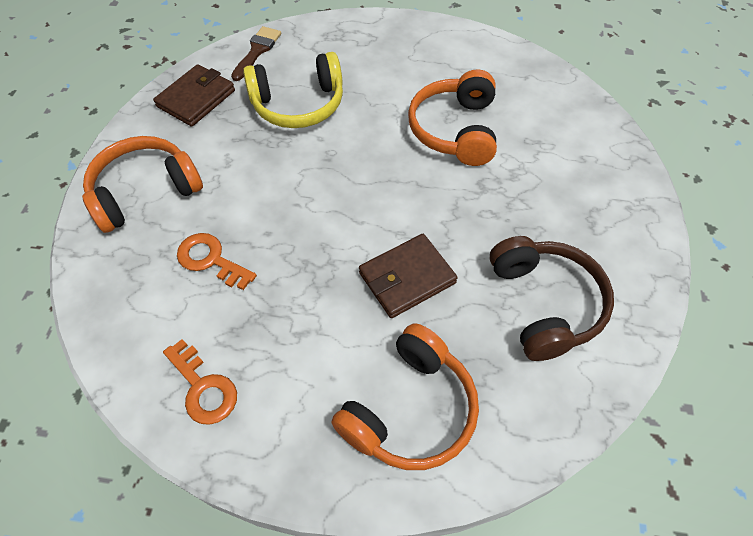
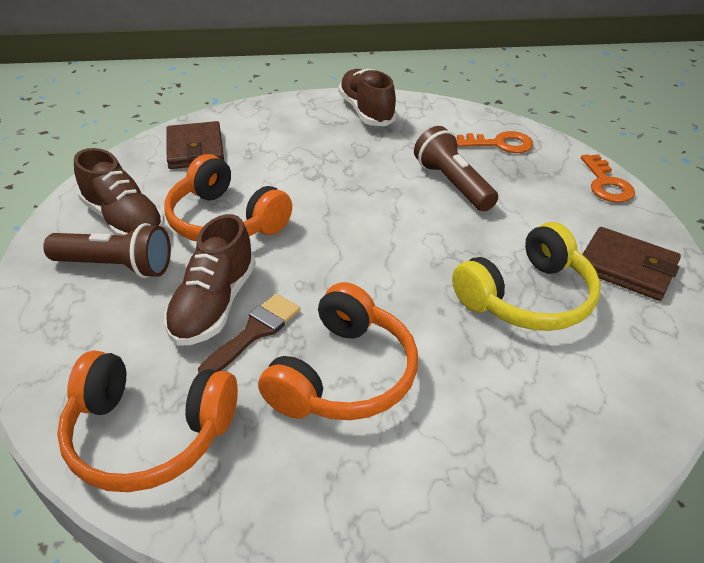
brown flashlight: none = 0 -> [43,223,171,278] [414,126,498,211] = 2
brown headphones: [490,236,614,361] = 1 -> none = 0
brown shoe: none = 0 -> [74,148,164,235] [164,214,256,346] [338,69,397,126] = 3

